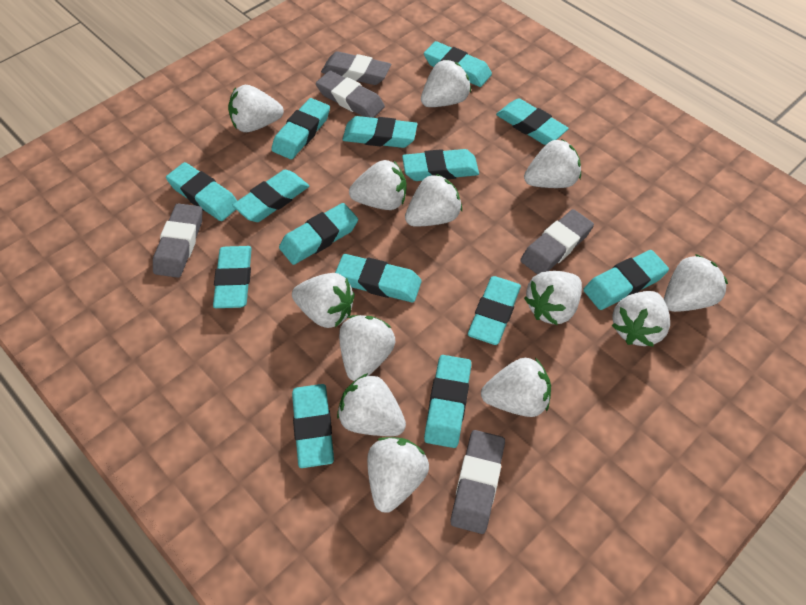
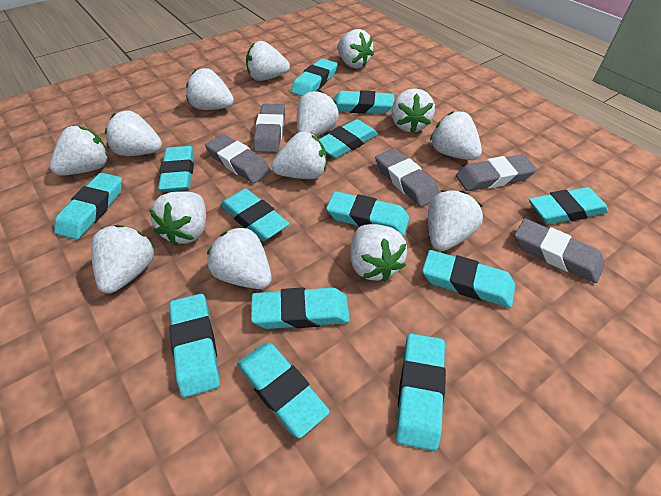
turquoise eraser: [166,162,237,221] [213,246,252,308] [232,170,309,222] [271,98,330,159] [279,203,358,265] [292,384,334,468] [335,254,422,302] [343,116,417,148] [402,149,479,181] [424,41,492,87] [424,355,471,448] [468,276,521,345] [496,98,569,145] [583,250,669,310] = 14 -> [54,173,122,240] [158,146,194,192] [169,294,220,397] [221,188,289,241] [237,342,330,438] [251,287,350,329] [291,58,338,96] [319,119,378,158] [326,191,410,236] [333,90,394,114] [396,333,446,451] [422,250,515,308] [529,187,608,225] = 13
white strawberry: [228,85,284,132] [292,273,355,328] [337,373,406,436] [339,315,395,381] [349,160,406,210] [367,437,429,513] [405,173,462,226] [421,59,471,107] [481,358,551,417] [524,139,581,188] [524,271,582,325] [612,291,670,347] [664,254,728,312] = 13 -> [50,126,108,176] [91,225,155,293] [105,110,162,156] [150,191,206,246] [186,68,234,110] [207,226,272,289] [246,41,290,81] [272,132,327,179] [297,90,339,136] [337,29,374,68] [350,224,407,282] [391,88,435,133] [428,190,483,251] [430,111,482,160] = 14

